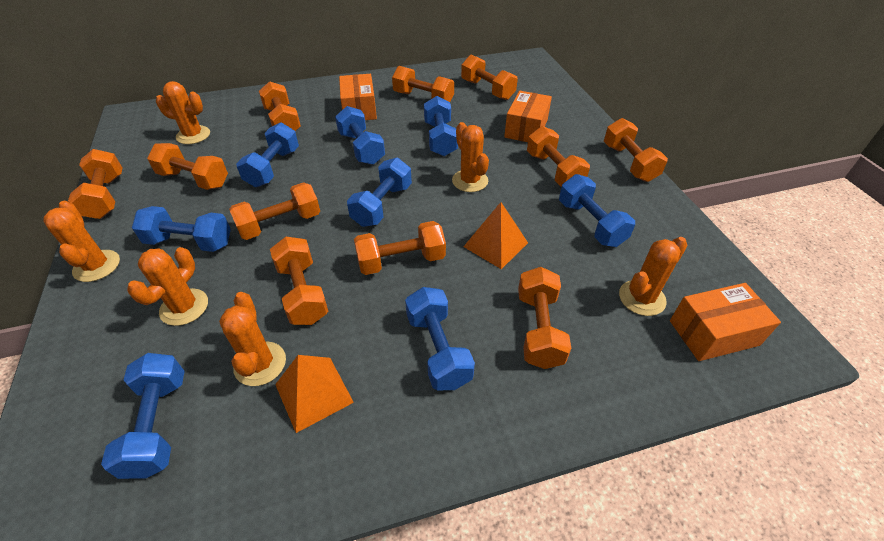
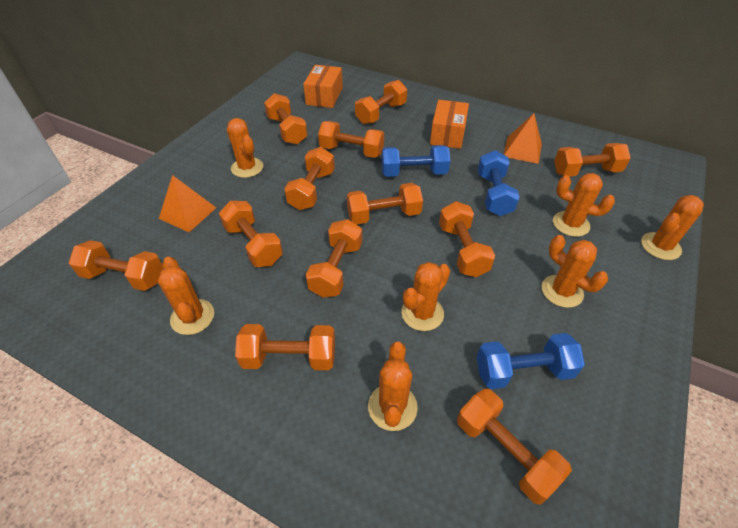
blue dumbbell: [101,353,185,479] [132,206,231,252] [236,122,299,187] [335,106,385,165] [347,158,412,227] [405,287,475,390] [424,96,458,156] [559,174,635,247] = 8 -> [382,145,450,177] [477,333,585,389] [478,150,520,216] = 3
orange box: [339,74,377,120] [504,91,552,142] [670,283,781,361] = 3 -> [303,65,343,108] [430,100,469,149] = 2
orange cactus: [43,201,120,282] [127,247,208,326] [156,81,210,144] [219,292,286,386] [452,122,489,192] [619,237,687,316] = 6 -> [158,257,214,335] [227,118,263,178] [368,342,418,431] [401,262,450,331] [542,235,608,308] [553,173,615,237] [641,195,704,260] = 7
orange dumbbell: [68,149,123,219] [147,143,228,190] [229,182,320,240] [259,81,301,131] [270,237,328,325] [354,221,446,275] [392,66,454,102] [461,55,518,100] [518,267,571,369] [527,126,590,187] [604,118,668,182] = 11 -> [69,240,163,291] [219,201,283,267] [235,324,335,370] [264,93,307,145] [284,147,335,210] [306,219,362,298] [318,121,384,158] [347,183,423,224] [355,80,407,124] [439,201,495,277] [457,389,572,505] [554,143,631,177] = 12

